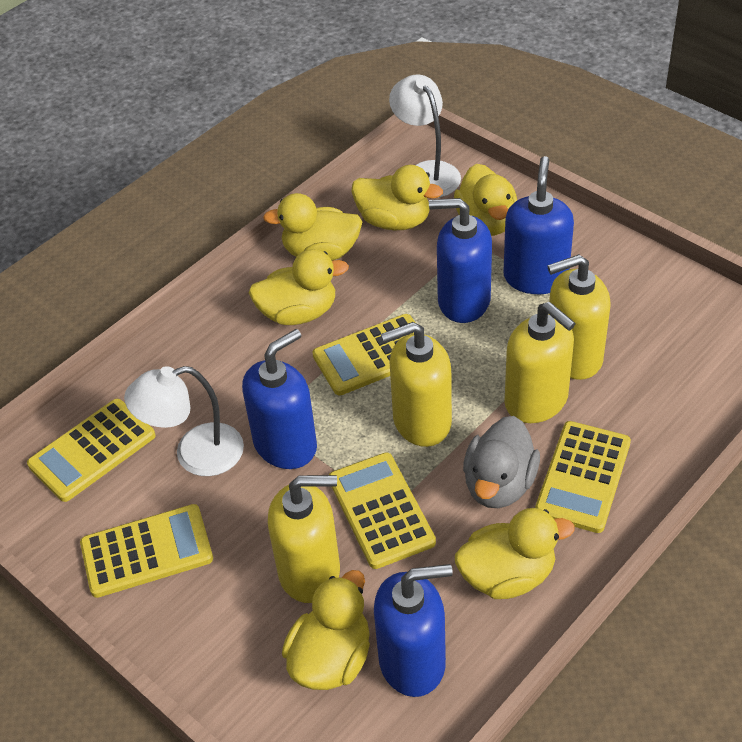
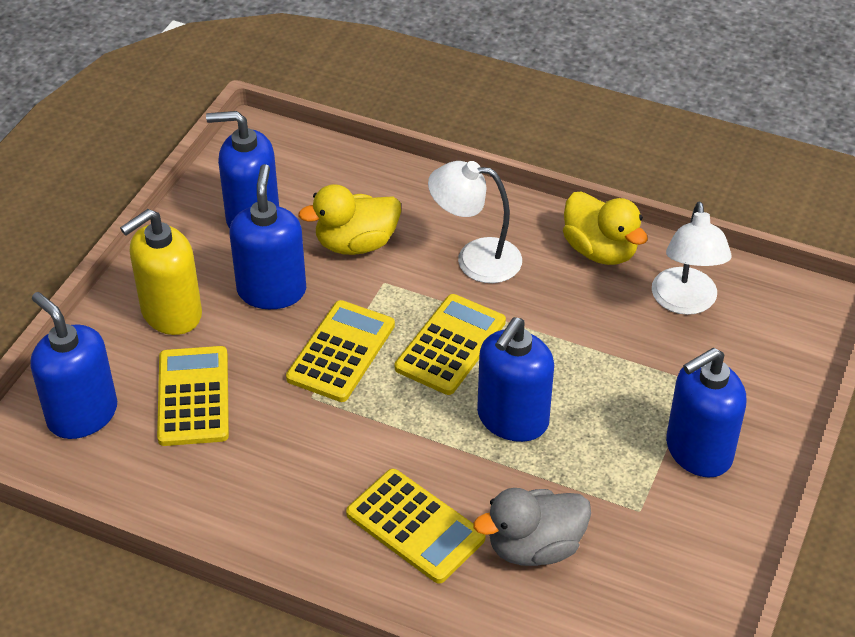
blue soap dispenser: [242,329,317,469] [374,564,453,697] [429,198,492,323] [504,156,574,294] = 4 -> [31,292,117,439] [206,111,279,229] [229,164,306,309] [477,317,554,442] [666,348,746,478] = 5
yellow calculator: [27,399,155,502] [80,504,213,598] [312,314,415,395] [329,452,436,569] [535,421,631,533] = 5 -> [157,346,229,446] [286,300,395,402] [346,469,486,584] [395,294,506,395] = 4
yellow duck: [249,249,349,325] [263,193,362,261] [282,570,370,690] [351,165,443,230] [454,164,517,236] [455,508,575,599] = 6 -> [298,184,401,255] [563,191,648,265] = 2
yellow soap dispenser: [268,475,340,603] [381,322,452,447] [504,302,576,423] [547,254,611,380] = 4 -> [120,209,202,335] = 1

